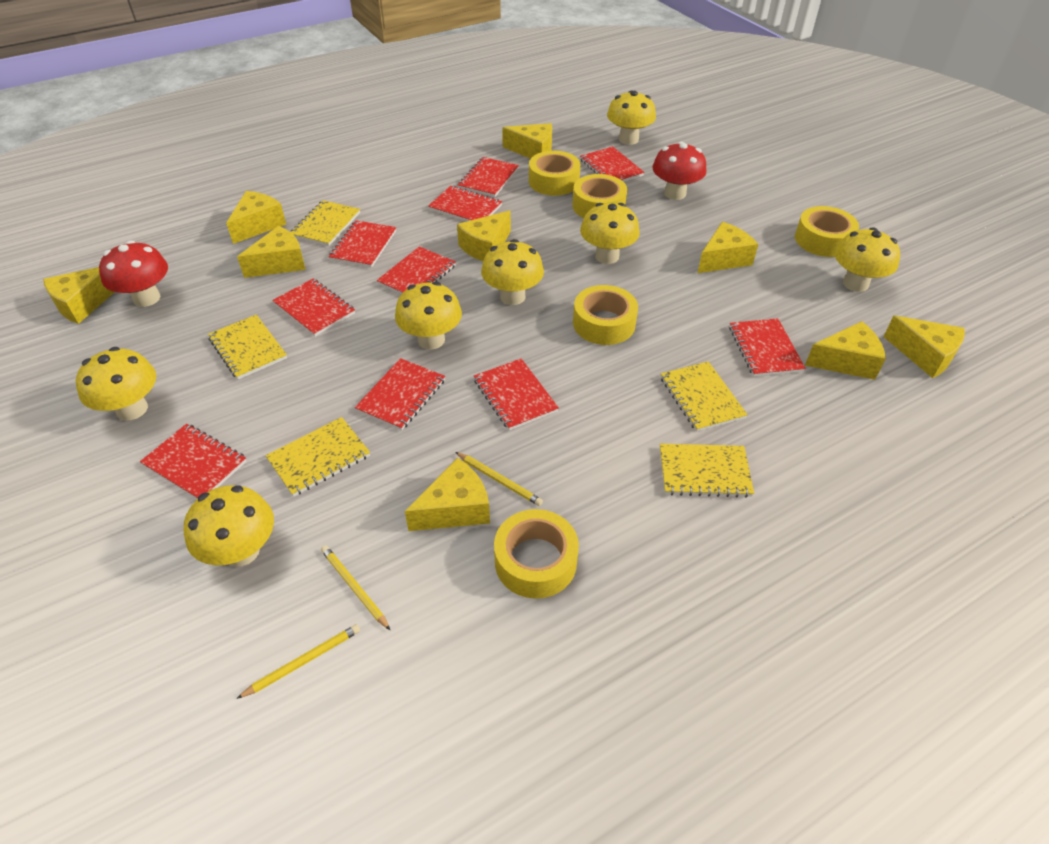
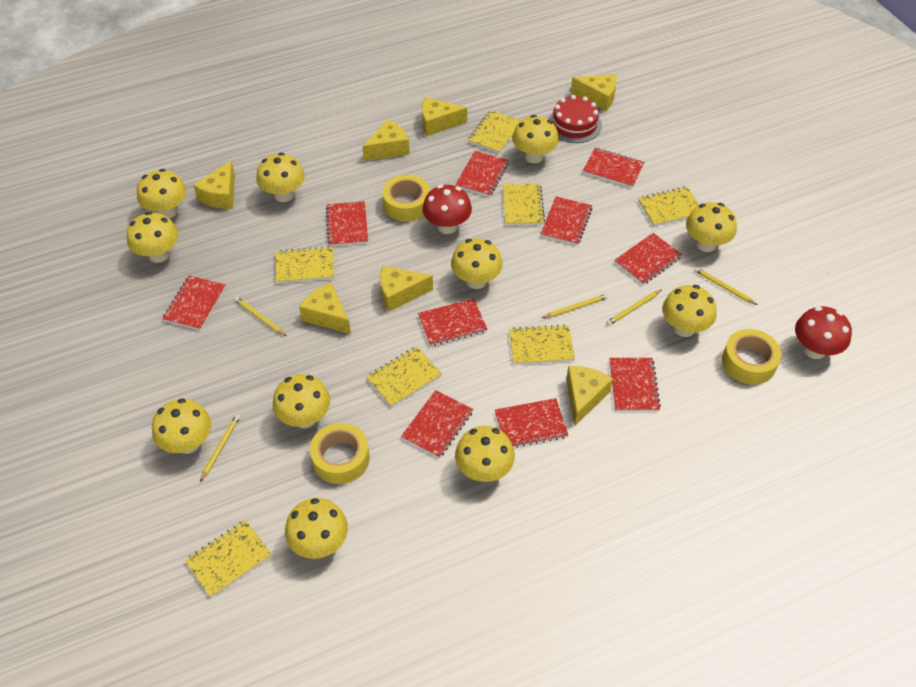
red cake: none = 0 -> [548,95,602,143] = 1
yellow cheese: [43,267,115,324] [226,191,286,244] [237,226,306,278] [405,458,490,531] [457,210,511,261] [502,123,552,159] [698,222,758,273] [805,321,886,380] [883,316,965,378] = 9 -> [193,161,235,209] [299,282,351,334] [362,119,410,161] [380,265,433,312] [422,97,467,136] [566,366,613,426] [571,74,617,111] = 7
yellow mushroom: [75,347,156,420] [184,485,274,567] [395,282,462,349] [481,239,544,305] [580,203,639,264] [607,90,656,145] [835,227,900,292] = 7 -> [127,212,178,263] [137,169,187,218] [152,398,211,454] [256,153,305,202] [273,374,330,428] [285,498,348,559] [451,238,503,289] [455,426,515,482] [512,115,559,163] [662,285,717,337] [686,202,737,252] = 11
yellow notebook: [208,315,287,380] [265,417,370,497] [291,200,360,246] [660,444,754,498] [661,361,748,432] = 5 -> [185,520,272,598] [276,246,334,283] [366,346,442,407] [468,110,521,154] [503,184,545,225] [509,325,575,365] [639,187,699,227] = 7
yellow pencil: [236,624,360,699] [321,545,390,630] [455,452,543,506] = 3 -> [200,414,240,482] [235,297,286,336] [542,294,608,318] [606,290,661,326] [694,267,757,305] = 5
yellow tape: [494,509,579,599] [529,151,581,196] [572,174,627,218] [573,285,638,345] [795,206,859,257] = 5 -> [310,423,370,484] [382,175,430,222] [722,329,781,385] = 3

